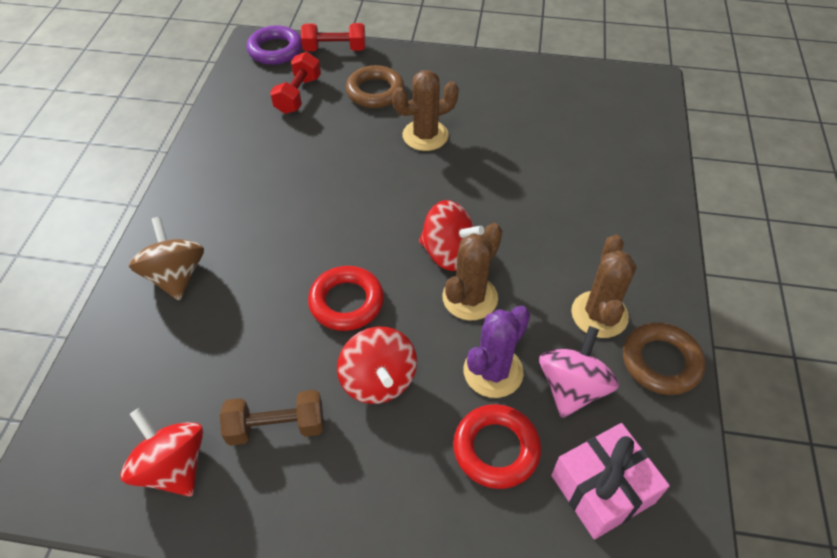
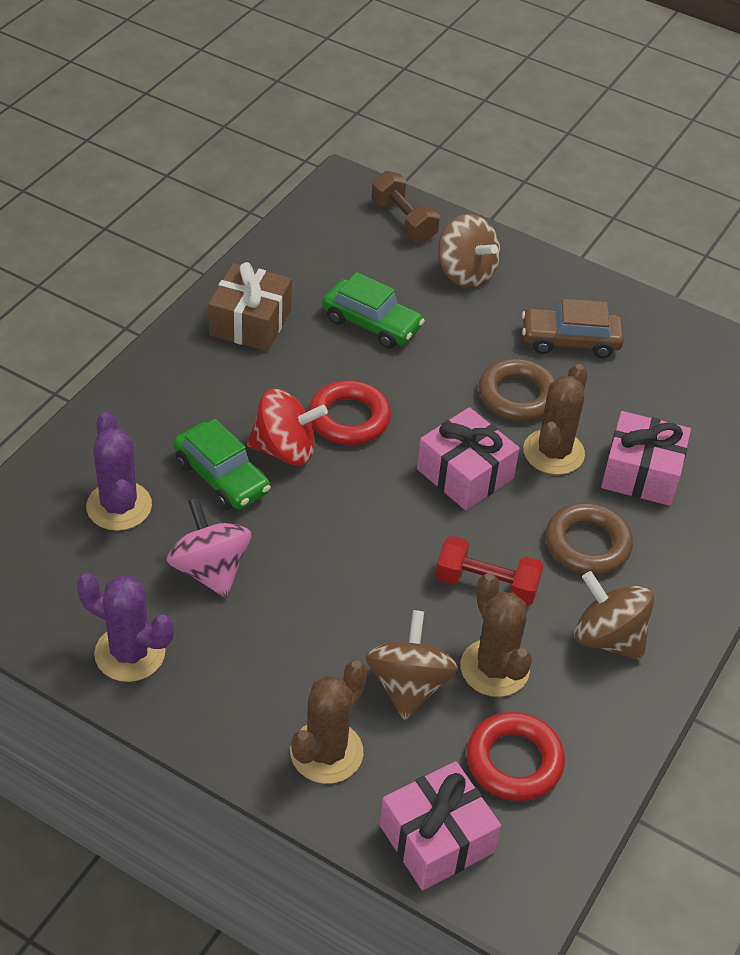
brown car: none = 0 -> [522,299,624,358] = 1
brown gift: none = 0 -> [208,262,292,351] = 1
brown spinning top: [129,217,204,301] = 1 -> [366,610,458,720] [438,214,500,288] [574,571,654,660] = 3
green car: none = 0 -> [173,419,271,510] [322,272,425,349] = 2
pink gift: [551,423,670,539] = 1 -> [380,761,501,891] [417,407,520,511] [601,411,691,506] = 3
purple cactus: [464,306,530,398] = 1 -> [77,573,174,682] [86,412,152,531] = 2
purple ring: [247,25,302,65] = 1 -> none = 0
red dumbbell: [270,52,321,114] [301,23,365,51] = 2 -> [436,536,543,606] = 1
red spinning top: [120,408,203,497] [337,327,417,404] [419,200,484,271] = 3 -> [247,389,328,466] = 1

